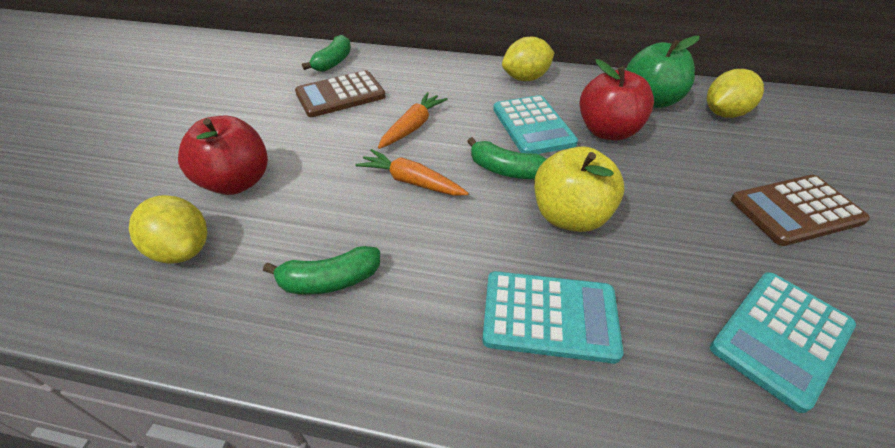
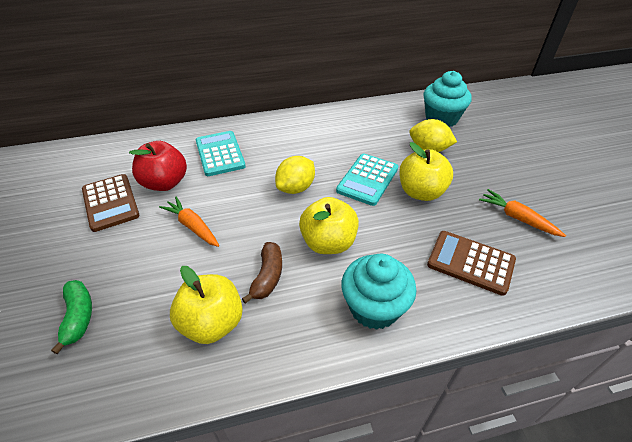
brown banana: none = 0 -> [242,242,282,304] = 1
green apple: [626,36,699,108] = 1 -> none = 0
green banana: [263,246,380,295] [302,35,351,72] [467,137,546,179] = 3 -> [51,280,92,354] = 1
red apple: [178,116,268,195] [579,59,654,140] = 2 -> [129,141,187,191] = 1
turquoise calculator: [482,271,624,364] [493,95,578,154] [710,272,856,413] = 3 -> [196,131,246,176] [336,154,398,206] = 2
turquoise cupcake: none = 0 -> [341,254,416,330] [424,71,472,127] = 2
yellow apple: [534,146,625,232] = 1 -> [170,266,243,344] [299,197,359,254] [399,142,453,201] = 3
yellow lemon: [129,195,207,264] [502,37,555,81] [707,69,764,118] = 3 -> [275,156,315,194] [410,119,457,152] = 2

